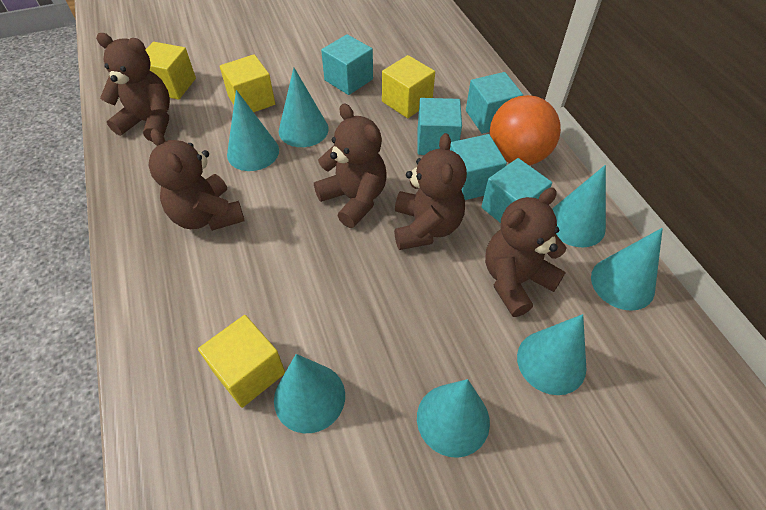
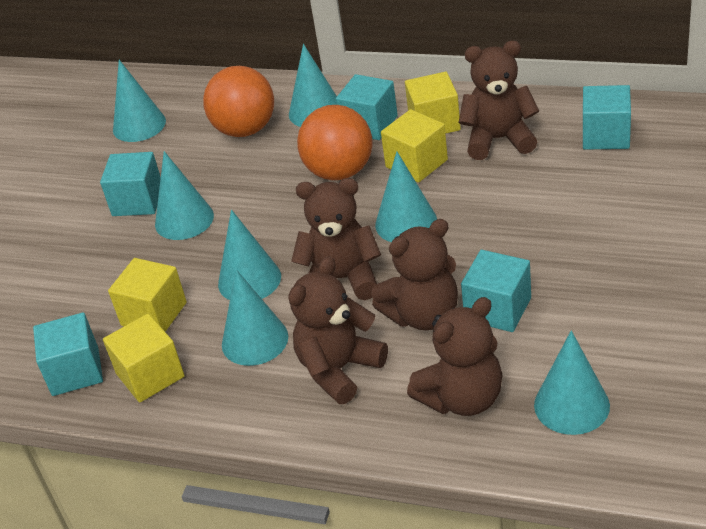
orange ball: [490,95,561,165] = 1 -> [203,66,274,137] [297,105,373,180] = 2

